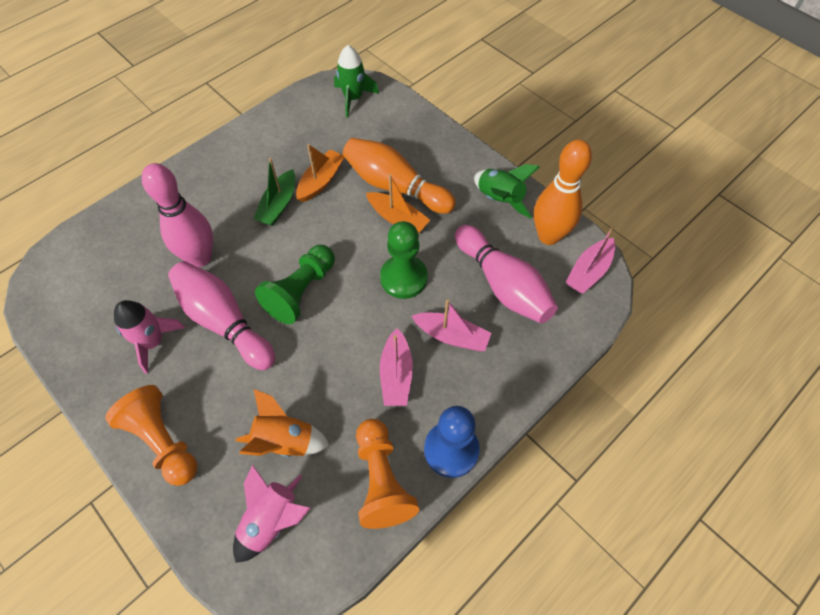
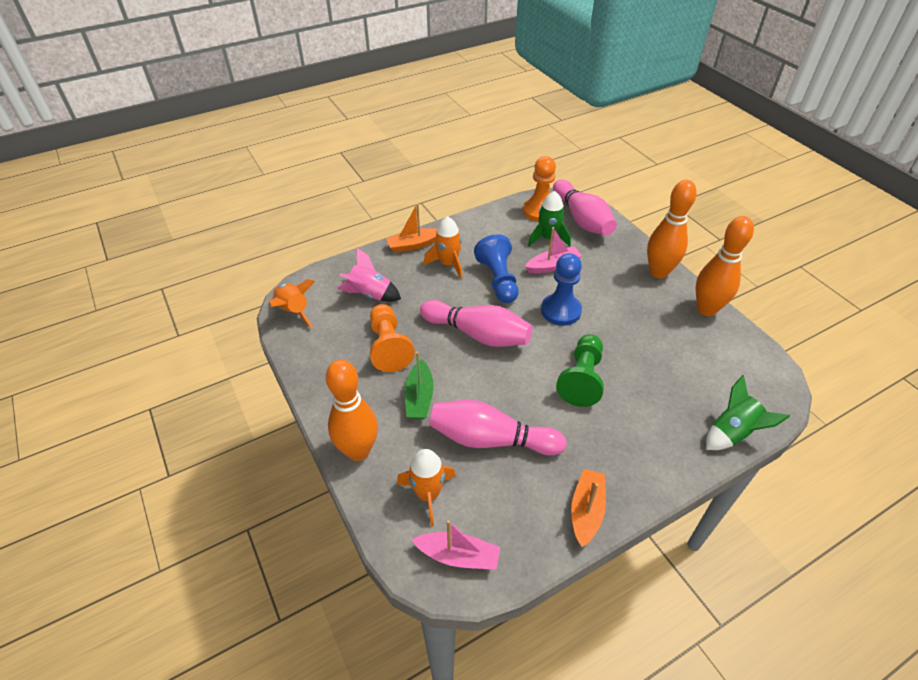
blue pawn: [424,406,480,478] = 1 -> [474,234,519,303] [541,253,582,326] = 2
green pawn: [255,245,335,324] [380,221,428,299] = 2 -> [556,334,604,407] = 1
orange bowling pin: [343,138,456,214] [534,140,592,245] = 2 -> [326,359,378,461] [647,180,697,278] [695,216,754,316] = 3
orange rocket: [236,389,330,457] = 1 -> [269,279,315,328] [397,449,456,526] [424,216,462,279] = 3
pink boat: [380,328,413,406] [411,300,492,351] [566,228,615,293] = 3 -> [412,520,500,570] [525,227,582,274] = 2
pink rocket: [114,300,185,373] [233,465,310,563] = 2 -> [337,248,401,302] = 1

